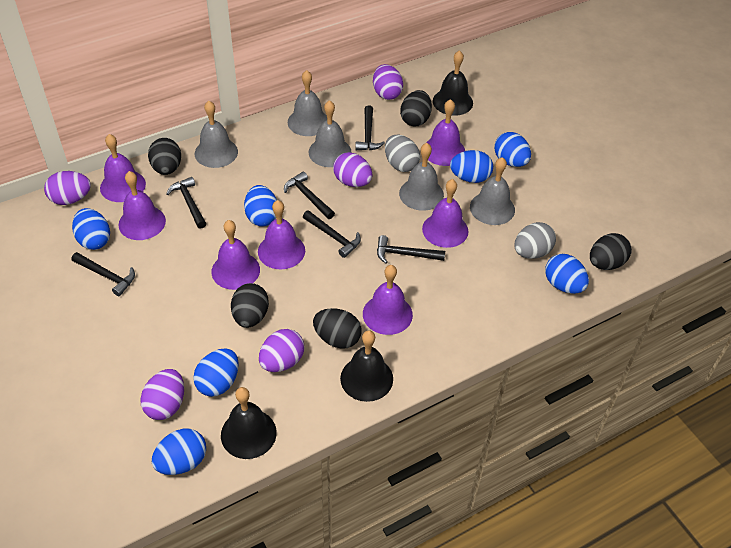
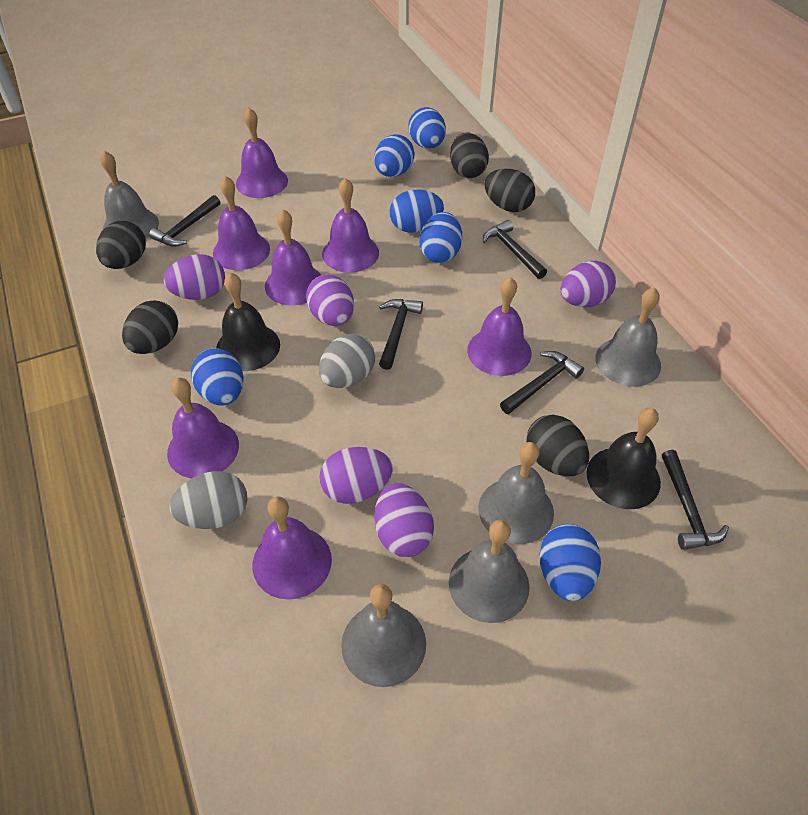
black bell: [221,387,277,459] [340,331,393,402] [433,50,473,116] = 3 -> [216,272,280,371] [586,408,661,509] = 2
black hammer: [72,252,135,296] [166,177,207,229] [284,171,335,219] [303,210,361,258] [355,105,385,150] [377,235,445,264] = 6 -> [149,195,220,247] [379,299,423,370] [483,220,547,279] [500,351,584,414] [662,450,729,550] = 5
blue egg: [72,208,110,250] [152,429,206,475] [193,348,239,397] [244,185,277,226] [450,150,493,183] [494,132,531,167] [545,254,589,294] = 7 -> [191,348,244,406] [374,134,415,177] [390,190,444,232] [408,107,446,149] [420,212,462,263] [539,524,601,601] = 6

